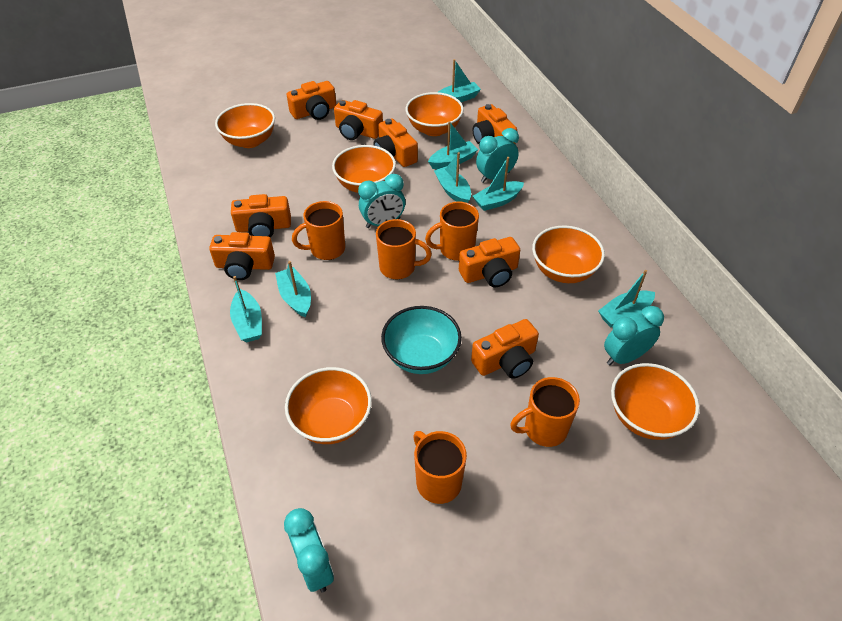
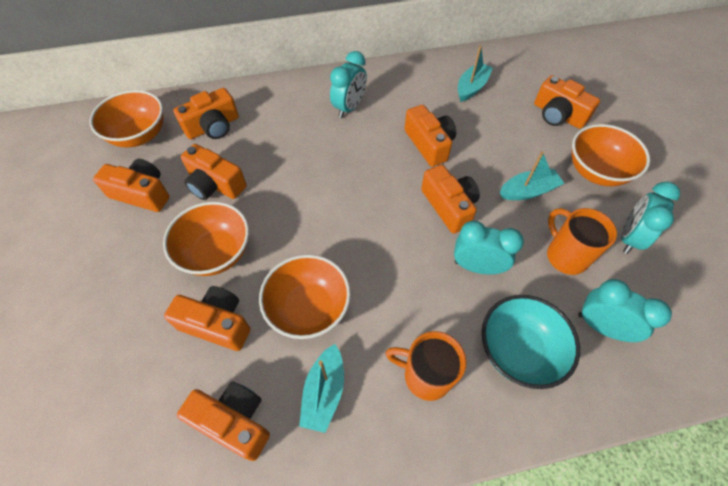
orange bowl: [215,103,275,148] [285,367,372,444] [332,145,396,193] [406,92,464,136] [532,225,605,283] [611,363,700,440] = 6 -> [89,90,163,147] [163,201,249,276] [259,254,351,339] [572,124,650,186] = 4
orange mug: [292,201,345,260] [376,219,432,279] [413,431,467,504] [425,202,479,261] [510,377,580,447] = 5 -> [385,331,466,401] [547,208,617,275] = 2
turquoise boat: [230,276,262,342] [275,261,311,318] [428,121,478,169] [434,152,471,203] [438,59,481,102] [473,157,524,211] [598,270,655,327] = 7 -> [299,344,344,433] [458,45,493,102] [500,151,564,200] = 3

